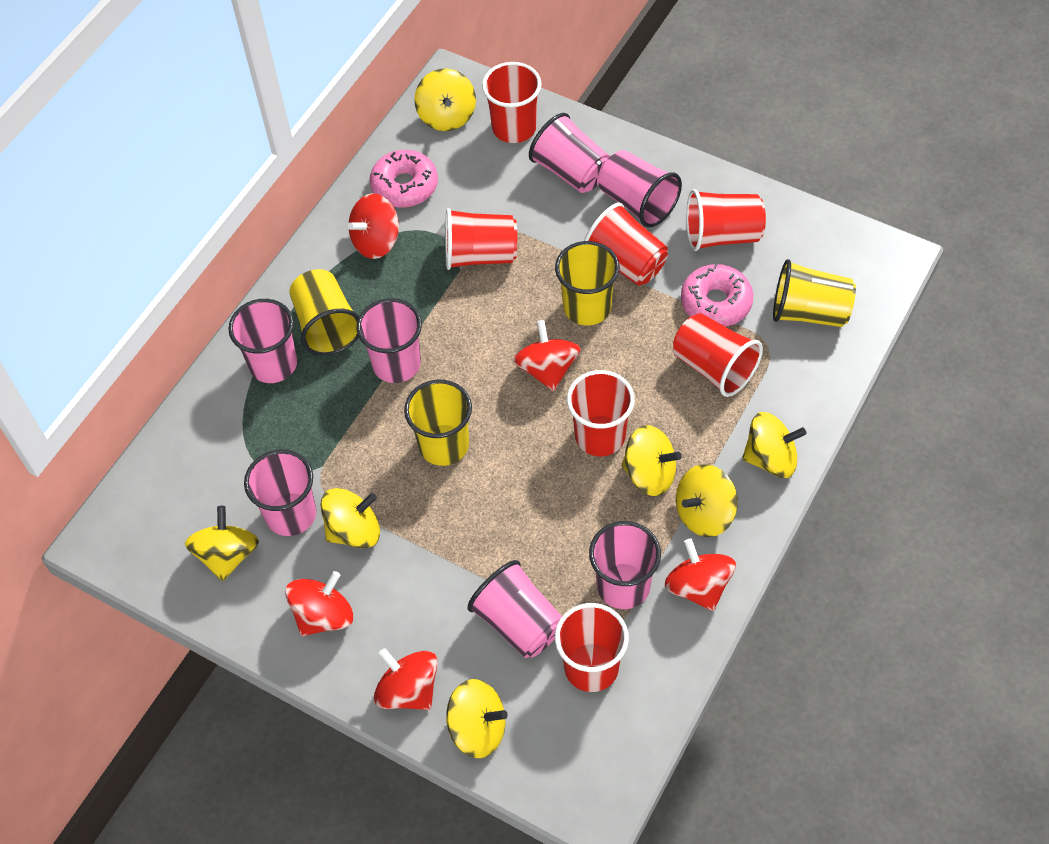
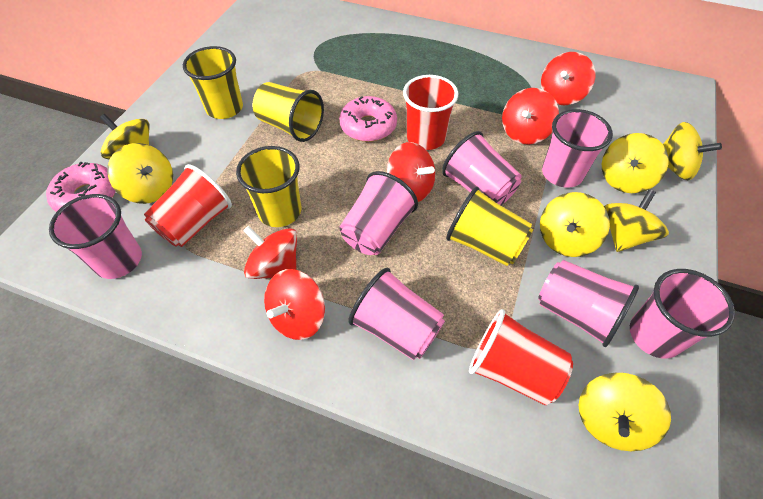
red cup: [445,208,517,270] [482,62,542,143] [555,603,629,692] [567,370,635,456] [584,203,668,286] [673,313,763,397] [686,189,766,251] = 7 -> [144,164,232,247] [403,75,458,150] [469,309,573,405] = 3

